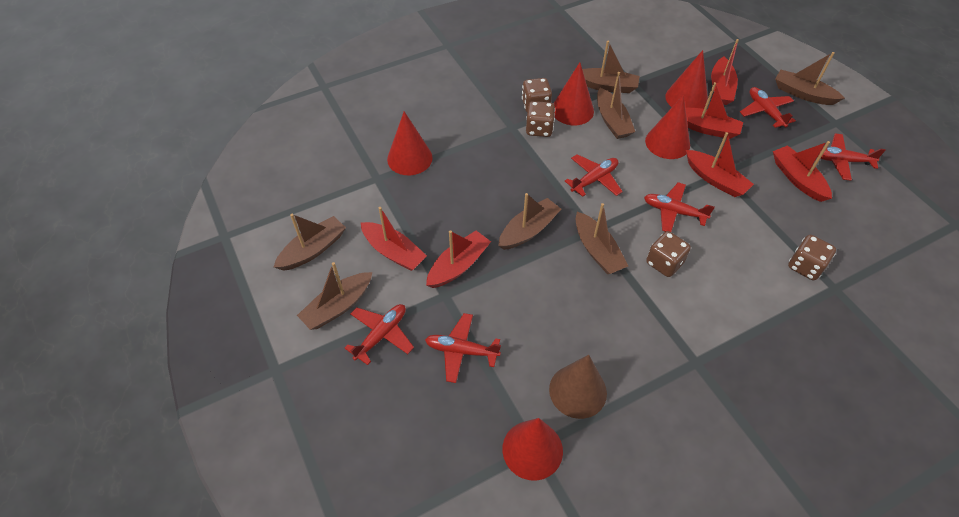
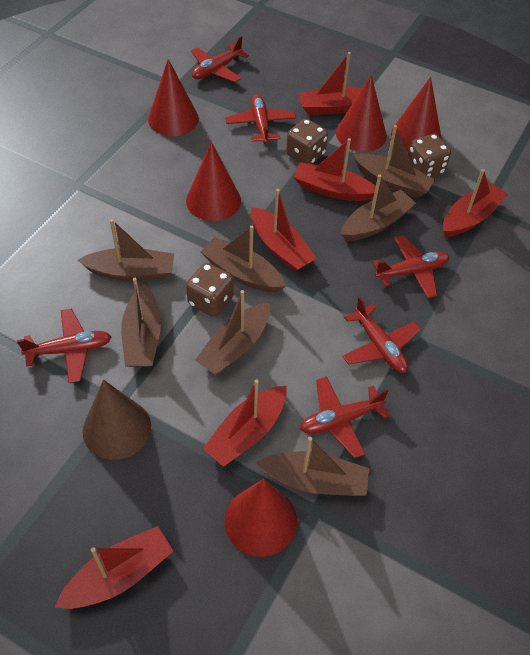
brown dice: [522,78,552,112] [526,101,555,137] [646,231,691,277] [788,235,836,280] = 4 -> [186,263,234,317] [286,119,328,164] [408,134,451,177] = 3

